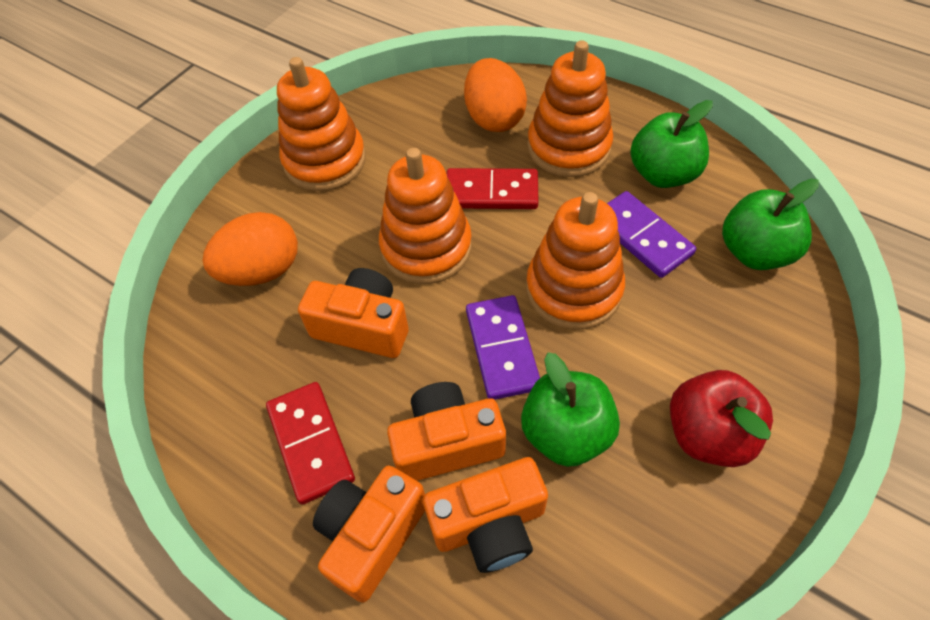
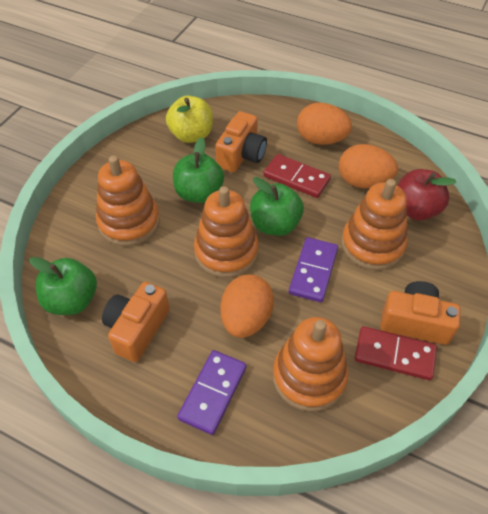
orange camera: [298,268,409,358] [313,465,425,603] [387,382,506,481] [423,457,548,573] = 4 -> [102,282,170,362] [215,111,267,172] [380,281,461,345] = 3
orange egg: [202,212,298,286] [464,58,527,132] = 2 -> [220,274,274,338] [297,102,352,145] [339,144,398,188] = 3
yellow apple: none = 0 -> [166,96,213,143] = 1

